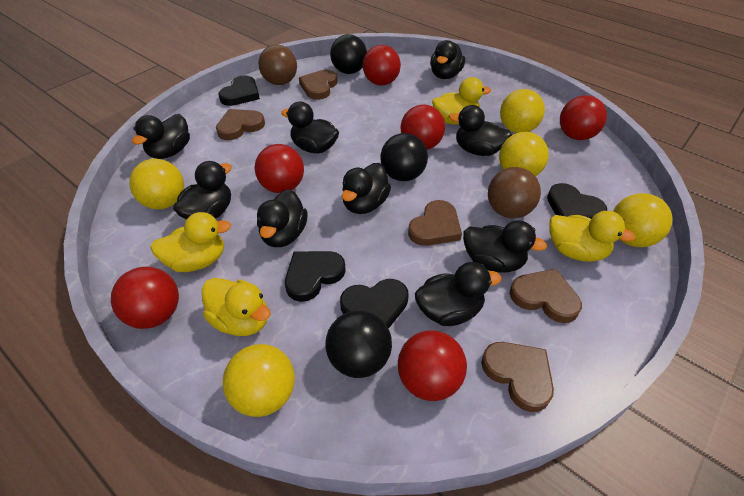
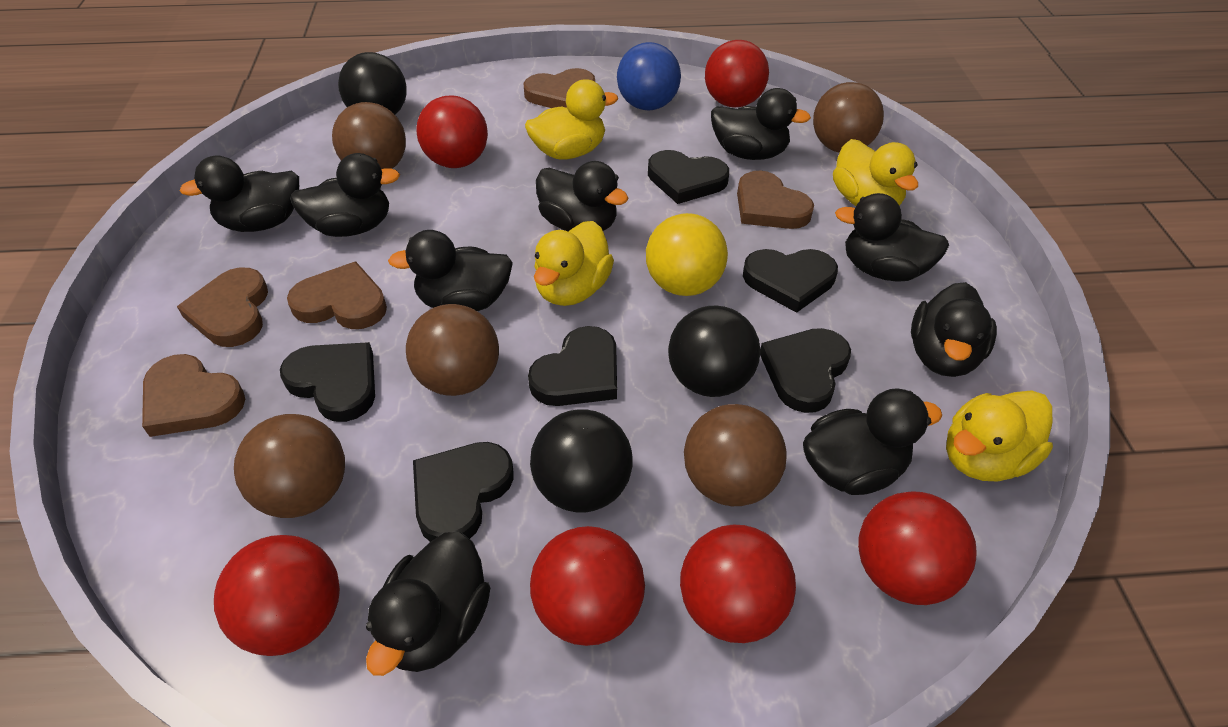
black heart: [219,75,260,106] [285,251,346,302] [340,279,409,329] [547,183,607,219] = 4 -> [280,342,375,422] [413,442,514,542] [528,326,617,406] [648,150,729,204] [743,249,838,313] [760,328,851,413] = 6
blue ball: none = 0 -> [617,42,681,110] = 1
brown ball: [258,44,297,85] [488,167,541,218] = 2 -> [234,414,345,518] [332,102,406,169] [406,304,499,396] [684,404,787,506] [813,82,884,153] = 5
yellow ball: [129,159,184,209] [223,344,295,417] [499,132,549,176] [500,89,545,133] [613,193,672,247] = 5 -> [646,213,728,296] = 1

